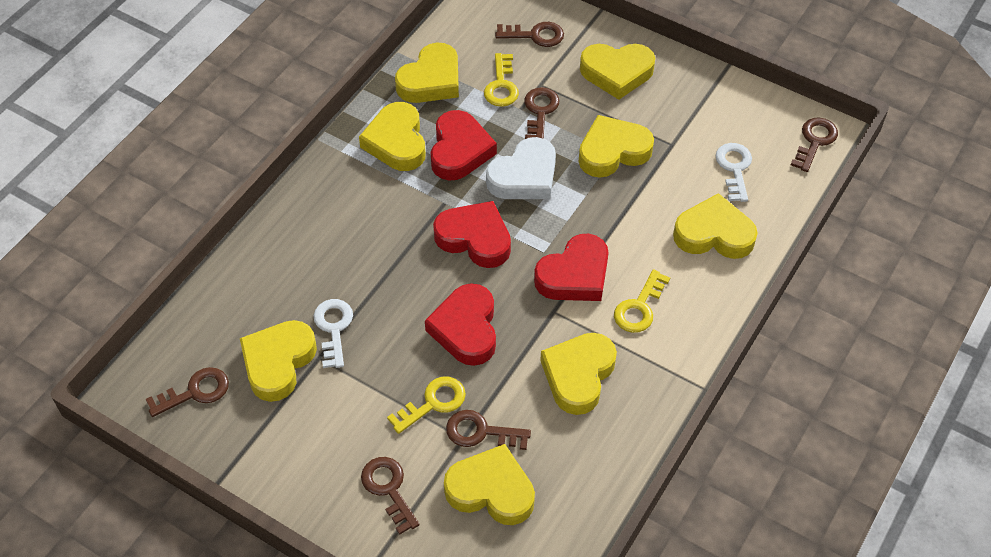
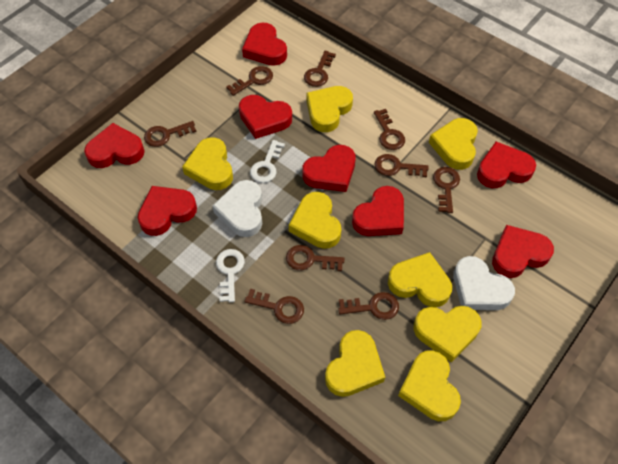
brown key: [146,367,229,417] [361,457,420,535] [446,410,531,450] [495,22,564,47] [524,87,559,139] [791,118,838,172] = 6 -> [144,121,197,147] [226,66,273,96] [244,289,304,324] [286,245,344,271] [304,51,336,87] [338,292,399,320] [374,109,405,150] [375,154,429,177] [433,167,460,213] = 9
red heart: [425,283,496,366] [430,110,497,181] [433,201,511,268] [534,233,608,301] = 4 -> [84,123,145,168] [138,186,197,236] [239,95,292,139] [242,23,287,66] [302,145,355,192] [352,186,404,236] [477,142,536,188] [492,225,554,278] = 8
white heart: [486,137,556,199] = 1 -> [212,180,262,237] [453,256,515,310] = 2
yellow key: [387,377,466,434] [484,53,519,107] [614,269,670,333] = 3 -> none = 0

